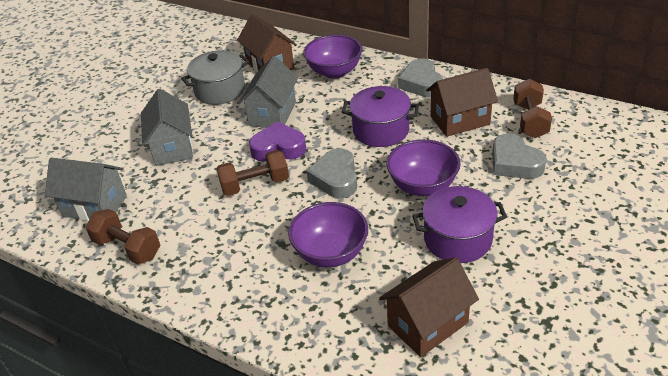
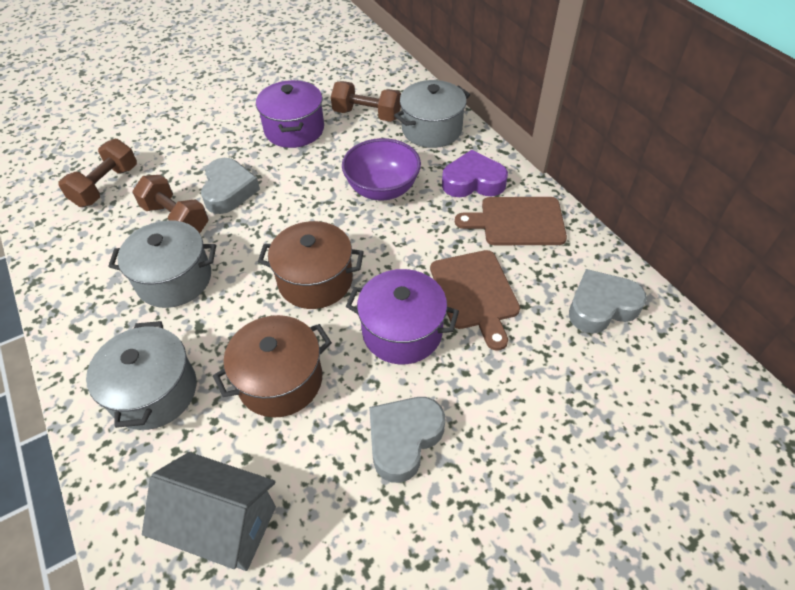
brown cutting board: none = 0 -> [430,250,520,351] [455,197,567,245] = 2
brown house: [237,14,297,72] [379,257,479,357] [426,68,498,137] = 3 -> none = 0
brown pot: none = 0 -> [213,315,332,418] [258,221,364,309] = 2
grey house: [45,157,127,221] [141,89,193,166] [238,56,298,128] = 3 -> [142,452,276,571] = 1
grey pot: [181,51,249,105] = 1 -> [86,321,197,430] [108,220,216,308] [394,80,470,148] = 3
purple bowl: [288,202,368,267] [303,35,362,79] [387,139,461,196] = 3 -> [342,138,421,201] = 1

